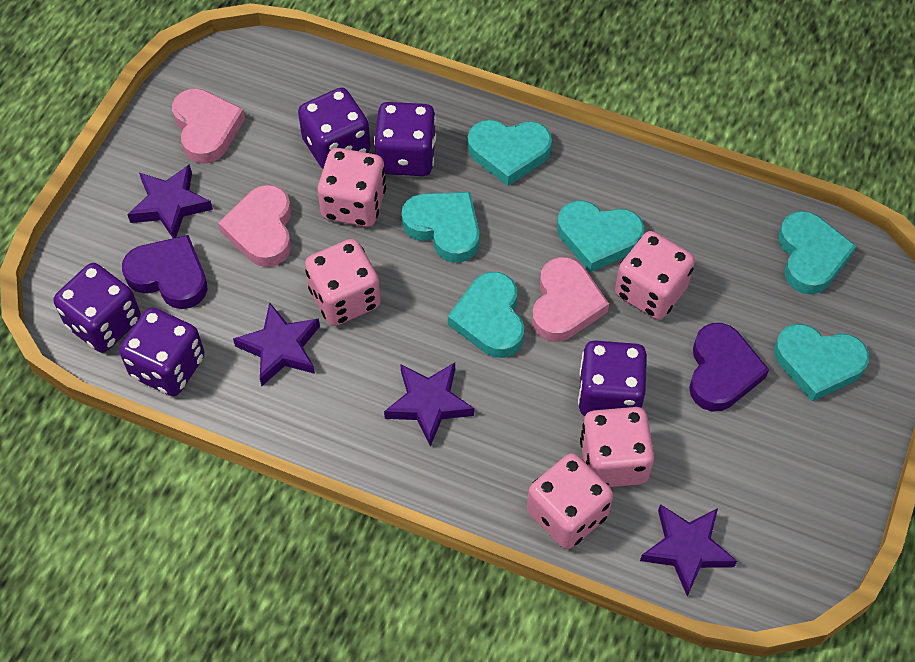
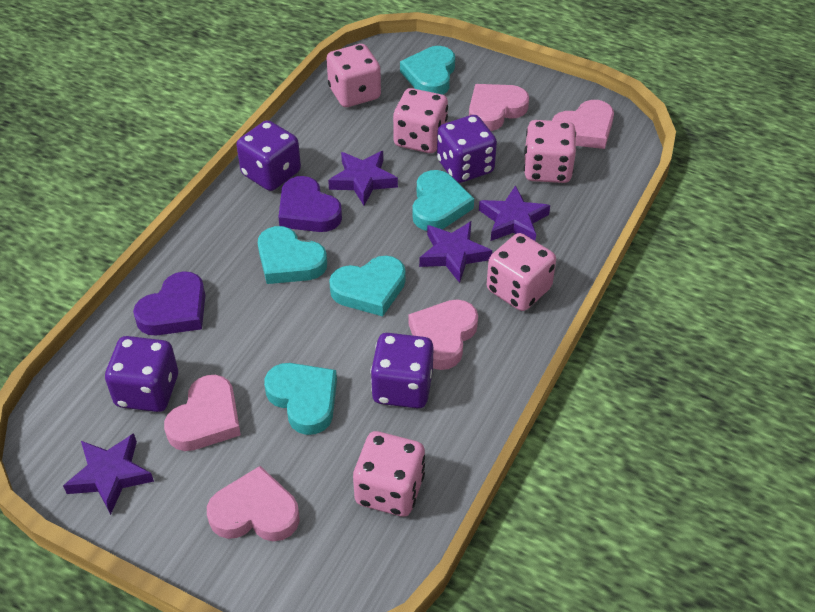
pink heart: [172,88,245,164] [218,185,291,267] [532,257,609,342] = 3 -> [164,375,241,451] [207,466,300,541] [409,299,478,370] [469,84,529,131] [552,100,614,149] = 5
purple dice: [54,263,141,353] [119,307,205,396] [298,87,371,169] [374,102,436,176] [578,340,647,416] = 5 -> [105,336,178,412] [236,120,301,191] [370,333,434,409] [437,115,497,183] = 4
turquoise heart: [401,192,479,263] [448,272,524,358] [468,120,552,186] [557,201,644,272] [774,324,869,401] [778,211,856,295] = 6 -> [258,226,327,284] [264,363,337,435] [329,256,406,316] [400,46,455,95] [412,170,474,231] = 5

